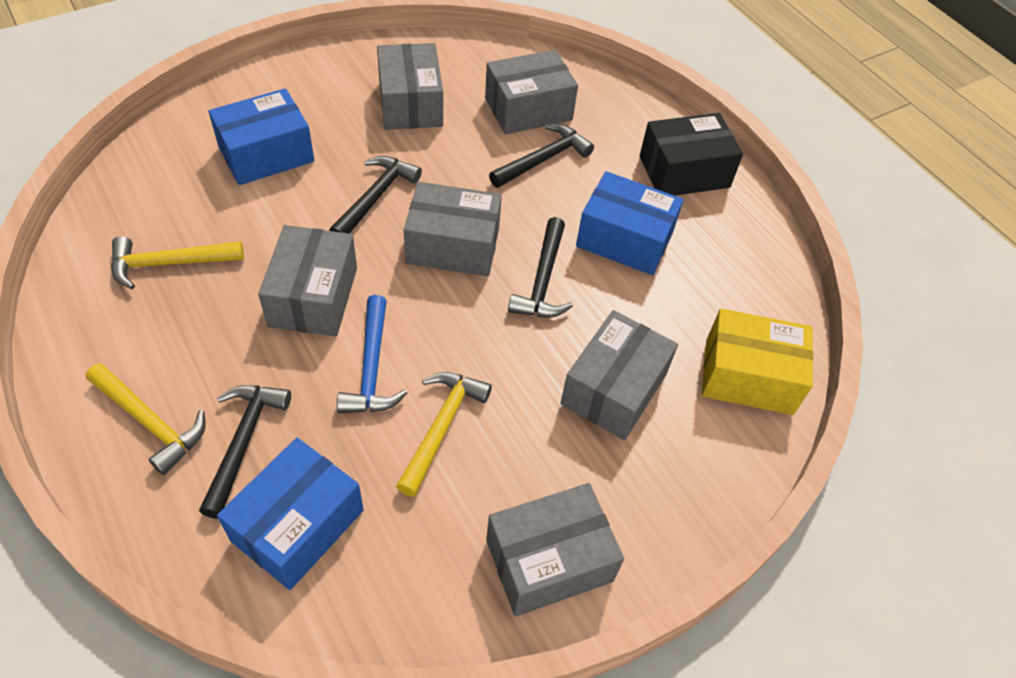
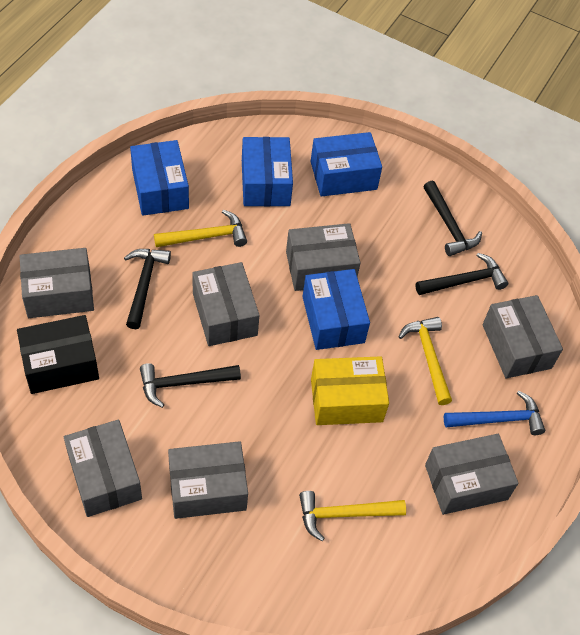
blue box: [209,88,314,185] [217,438,364,590] [576,171,684,275] = 3 -> [130,140,189,216] [242,137,293,206] [302,269,370,350] [311,132,382,197] = 4
grey box: [258,225,357,337] [377,43,443,130] [404,182,502,276] [485,50,578,134] [486,483,624,617] [561,310,678,440] = 6 -> [20,248,94,318] [64,419,142,517] [168,441,248,519] [192,262,259,346] [286,223,361,291] [425,434,519,515] [482,295,563,379] = 7

